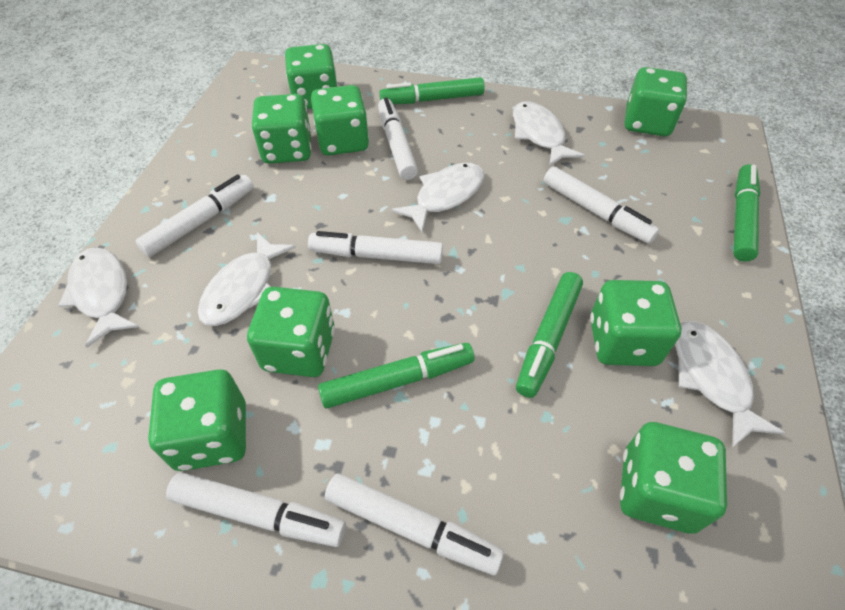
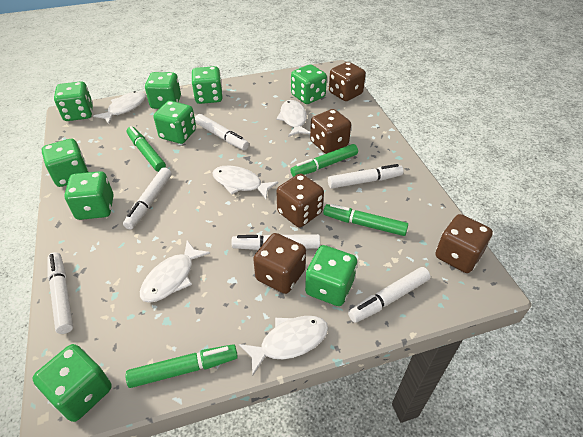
brown dice: none = 0 -> [253,233,306,294] [276,173,324,227] [310,109,351,154] [329,62,366,101] [435,214,493,273] = 5
green dice: [148,369,246,471] [247,287,335,377] [251,94,312,164] [285,44,337,109] [311,85,369,156] [590,280,681,366] [620,422,727,534] [625,67,687,136] = 8 -> [32,344,112,422] [42,139,89,187] [54,81,93,121] [65,171,114,220] [145,72,181,109] [154,101,196,144] [191,66,223,104] [291,64,327,104] [305,245,357,306] = 9

